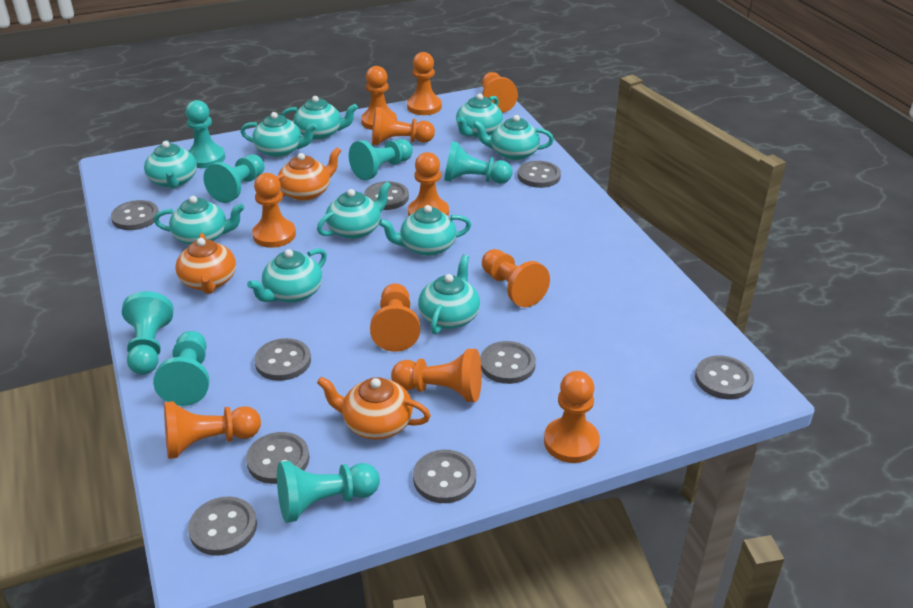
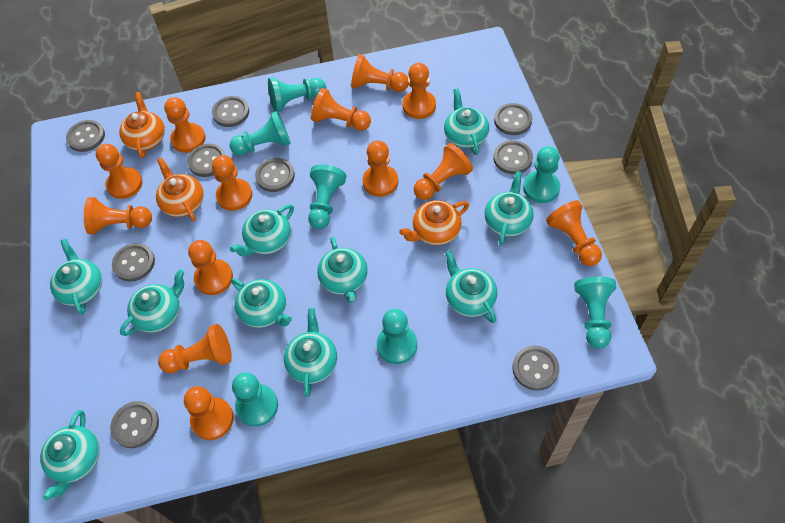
orange pawn: [164,401,261,459] [252,173,296,248] [361,66,397,130] [370,283,420,352] [372,107,435,145] [391,349,482,402] [407,52,442,115] [408,152,449,216] [482,72,518,113] [482,249,550,307] [544,371,600,463] = 11 -> [84,197,152,234] [96,144,143,199] [158,324,232,373] [164,97,206,153] [184,386,234,440] [188,240,233,295] [212,155,252,211] [311,88,371,131] [351,54,409,92] [363,140,398,197] [402,63,436,119] [414,143,473,200] [546,200,602,266] = 13

